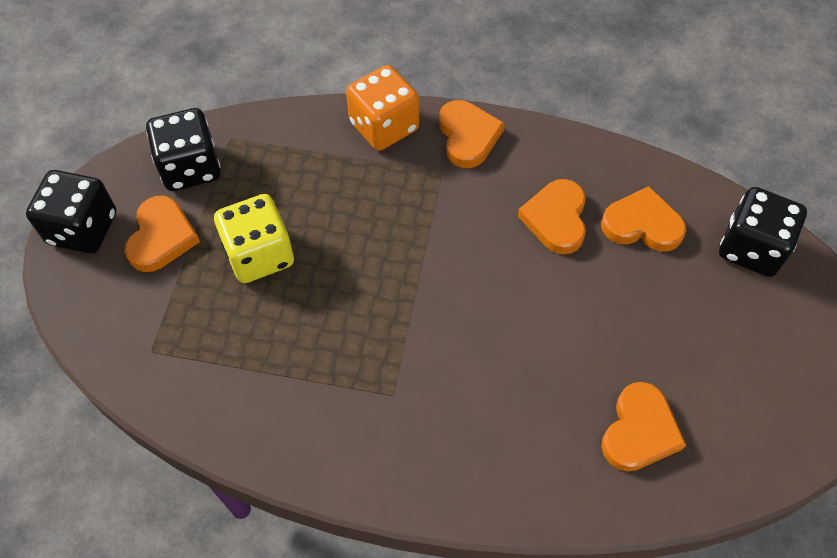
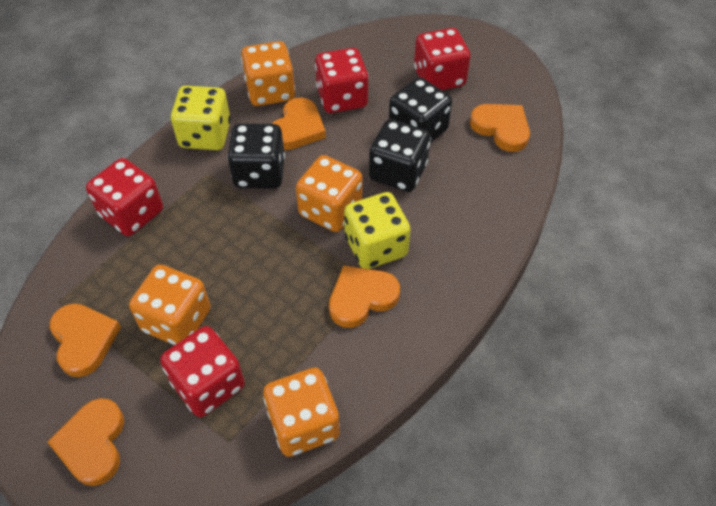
orange dice: [346,65,419,151] = 1 -> [129,265,210,345] [241,41,295,106] [263,368,340,457] [296,155,362,232] = 4
red dice: none = 0 -> [86,158,163,236] [160,326,245,417] [315,48,369,113] [414,28,471,90] = 4
yellow dice: [214,194,294,283] = 1 -> [171,86,231,150] [344,192,411,269] = 2

